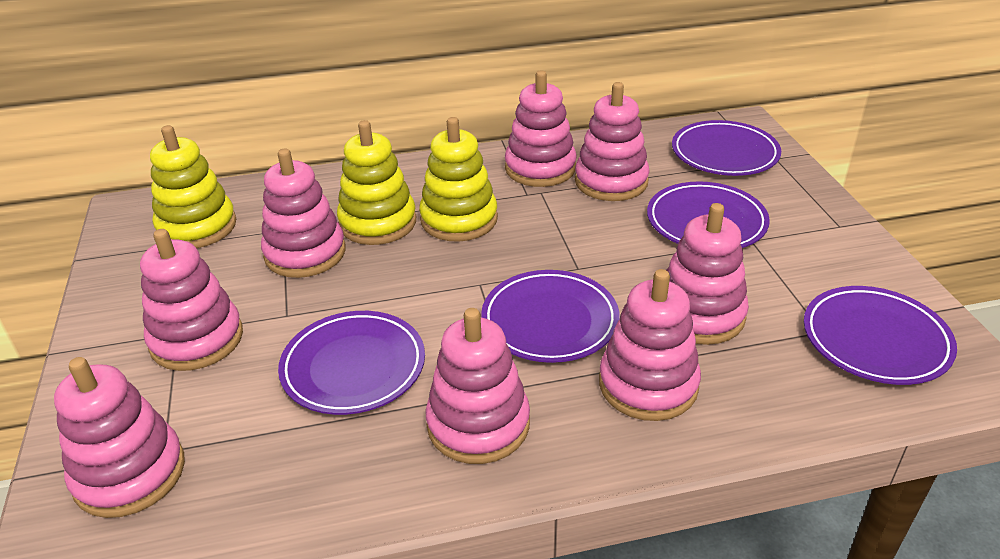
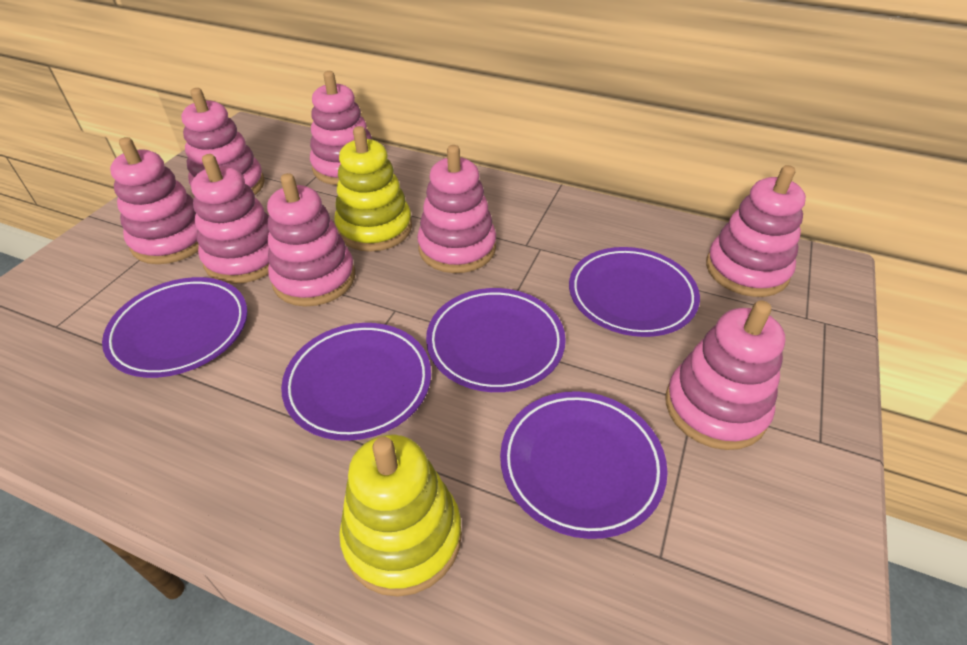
yellow stacking toy: [150,125,236,248] [337,120,416,245] [419,117,498,242] = 3 -> [334,126,412,252] [339,435,462,597] = 2

